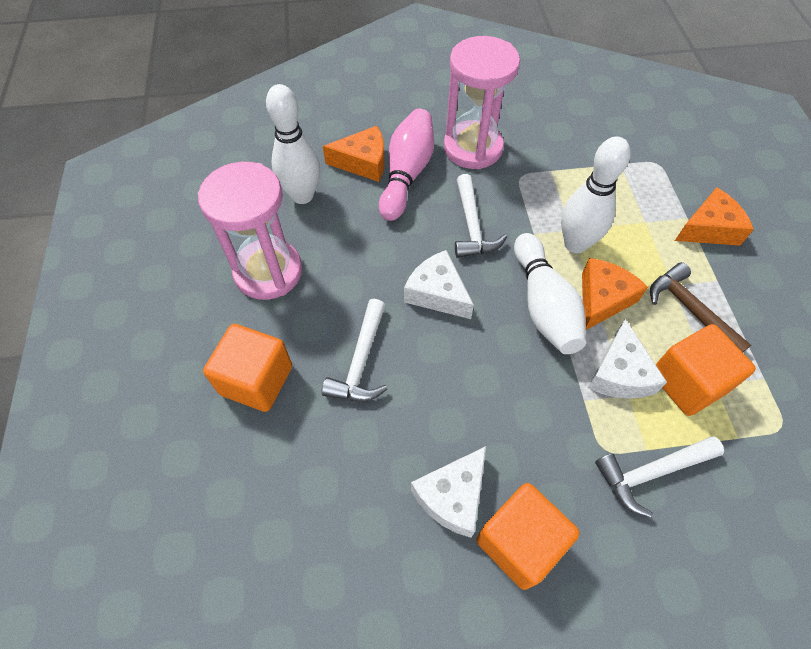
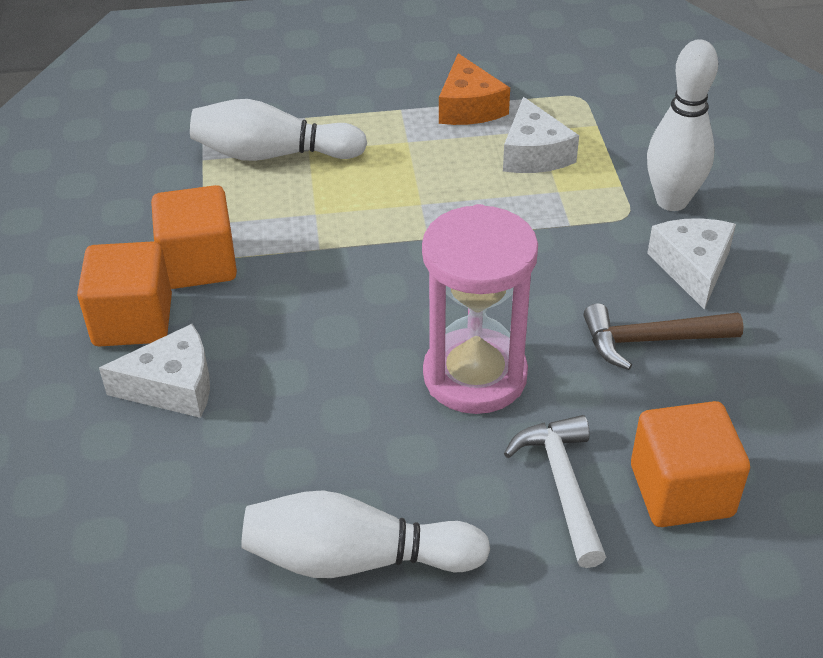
orange cheese: [323,126,385,182] [582,258,648,330] [675,187,754,246] = 3 -> [439,53,510,125] = 1
pink bowling pin: [379,109,434,221] = 1 -> none = 0
pink hourglass: [198,162,302,300] [444,36,520,169] = 2 -> [422,204,538,414] = 1
white hammer: [322,299,387,402] [455,174,507,258] [595,436,724,518] = 3 -> [504,415,606,568] = 1

